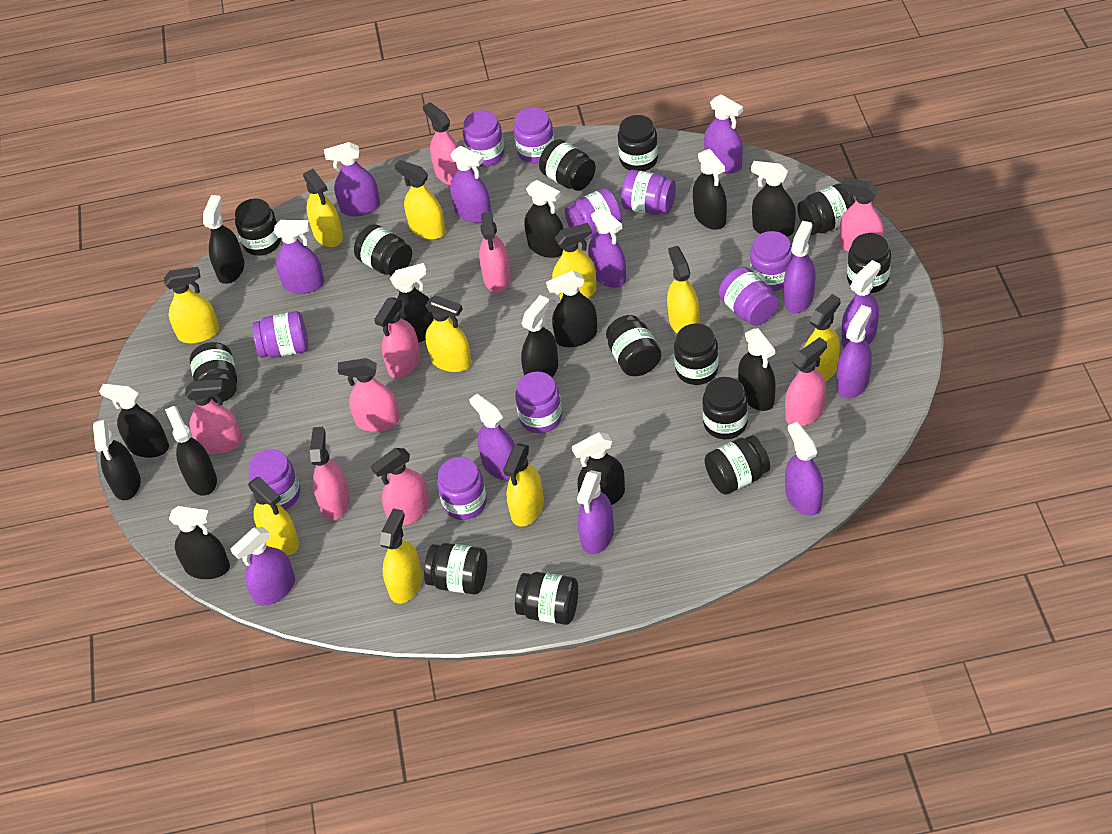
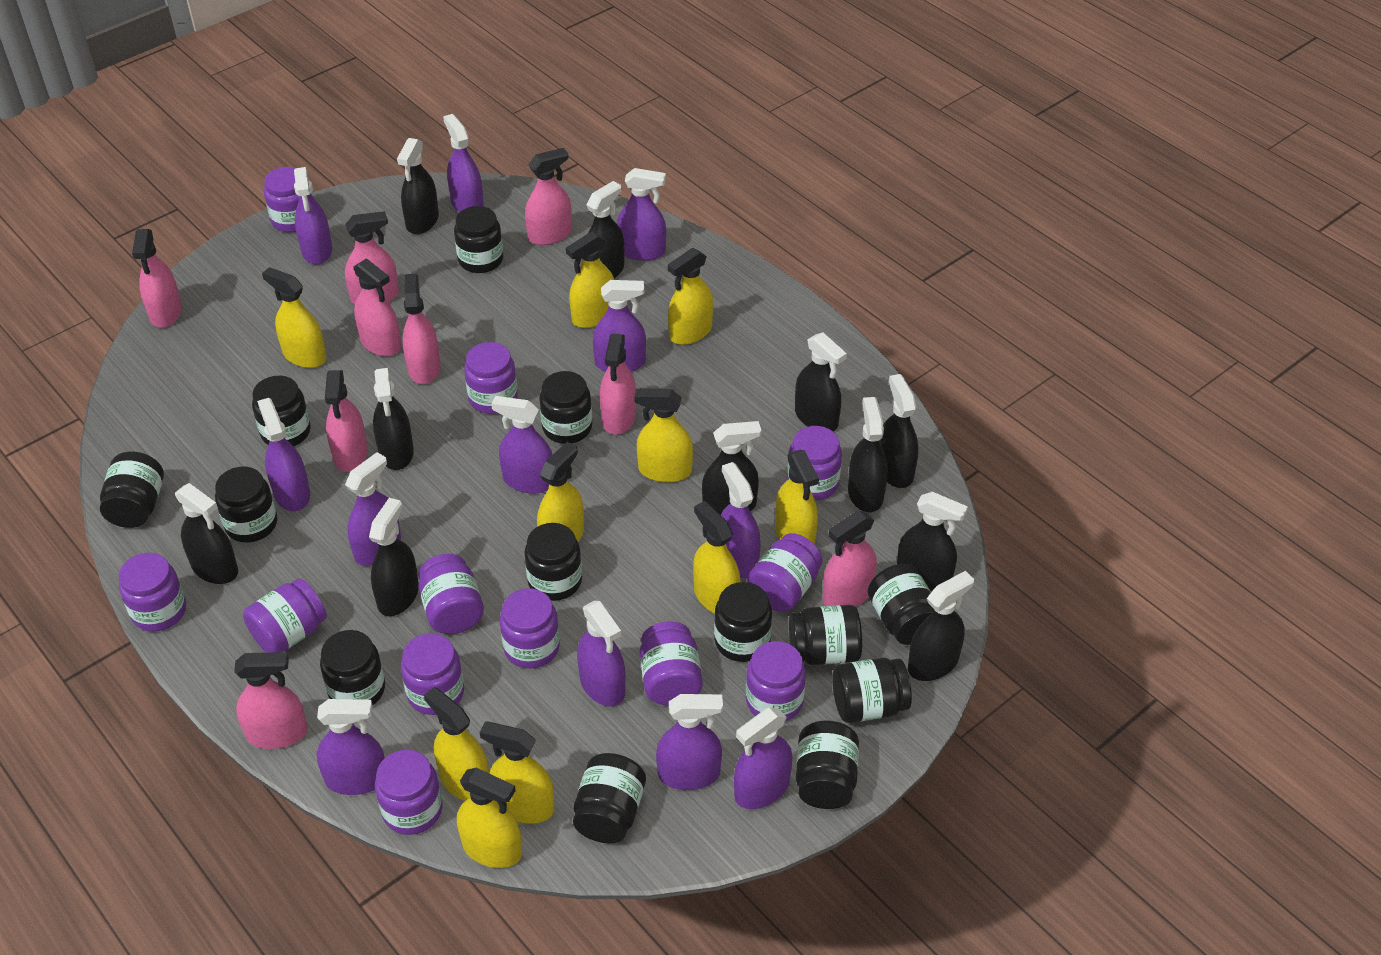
black spray bottle: [93,419,141,500] [99,384,169,458] [165,406,217,496] [169,506,230,579] [203,195,244,284] [390,263,434,343] [521,295,558,377] [524,180,564,258] [546,270,598,347] [572,432,625,505] [693,149,727,230] [738,328,775,411] [751,161,796,237] = 13 -> [175,483,238,584] [369,498,419,616] [373,368,414,470] [397,138,439,234] [587,181,624,279] [702,421,761,515] [795,332,847,431] [848,397,888,512] [879,374,918,488] [897,492,968,591] [908,571,974,681] = 11
purple jar: [249,449,300,510] [252,311,308,358] [437,457,487,520] [463,110,505,167] [514,107,554,164] [515,372,562,433] [565,188,622,238] [621,170,676,215] [719,267,779,326] [750,231,793,291] = 10 -> [119,553,186,632] [243,578,327,653] [264,167,312,232] [375,750,442,835] [401,633,464,715] [418,554,484,634] [464,342,518,414] [500,588,560,669] [640,621,703,705] [746,641,806,721] [747,533,822,612] [787,426,842,500] = 12

